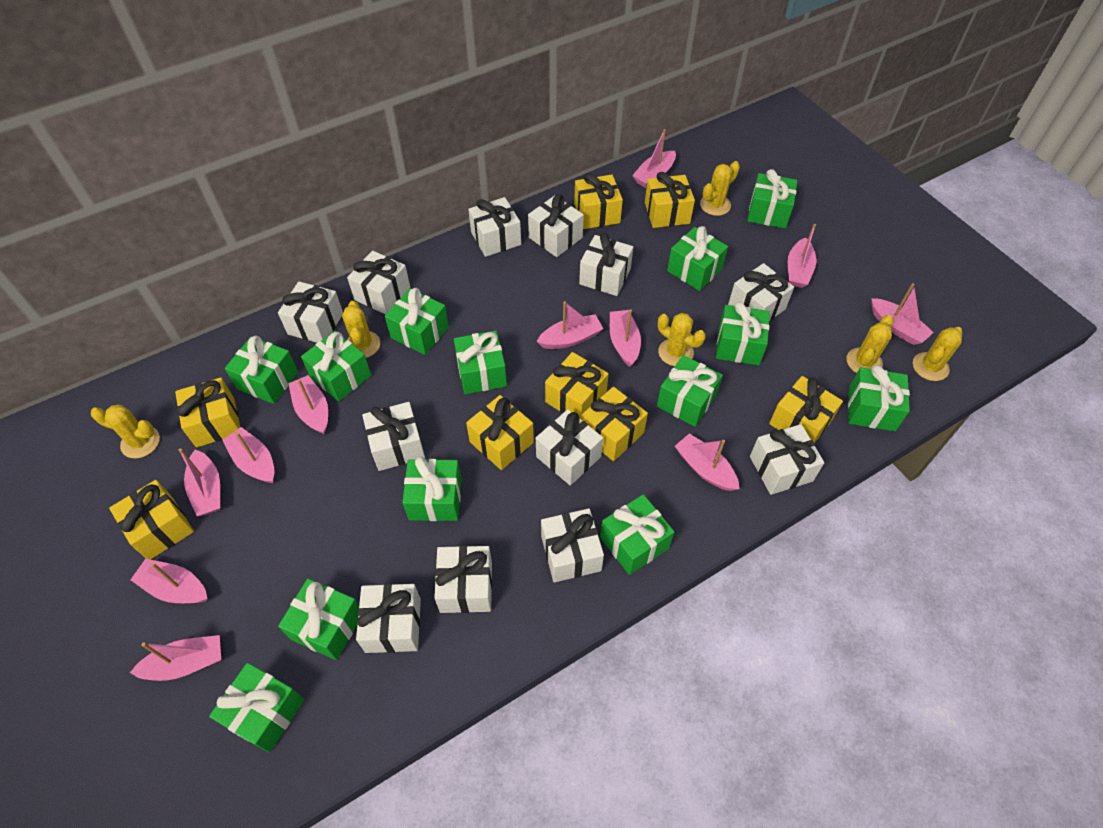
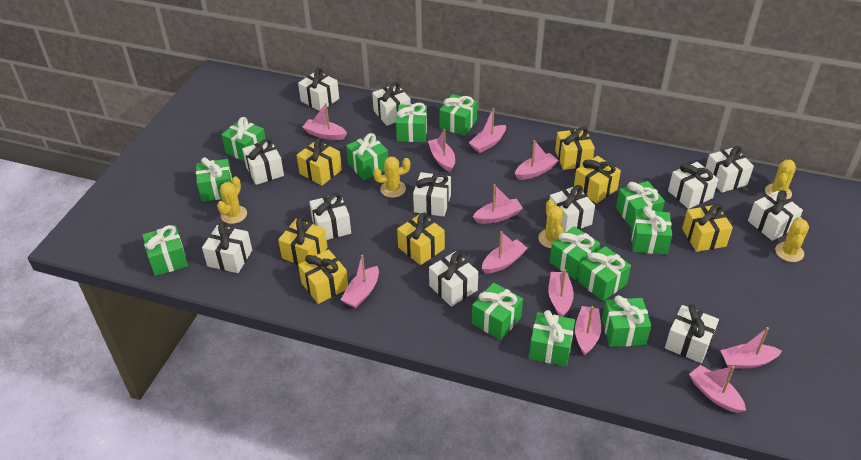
yellow cactus: [91,405,160,458] [342,301,380,358] [658,313,706,366] [700,161,740,216] [847,315,893,373] [913,327,963,381] = 6 -> [217,176,247,224] [373,157,410,198] [538,199,563,248] [765,160,796,199] [775,217,809,262] = 5
yellow gift: [109,480,194,560] [175,377,240,447] [466,395,534,470] [545,352,609,419] [574,173,623,229] [581,387,648,461] [645,172,695,228] [769,376,843,443] = 8 -> [278,217,328,265] [297,138,342,186] [298,249,348,304] [397,213,445,265] [555,127,595,170] [574,156,621,204] [682,204,733,252] = 7

